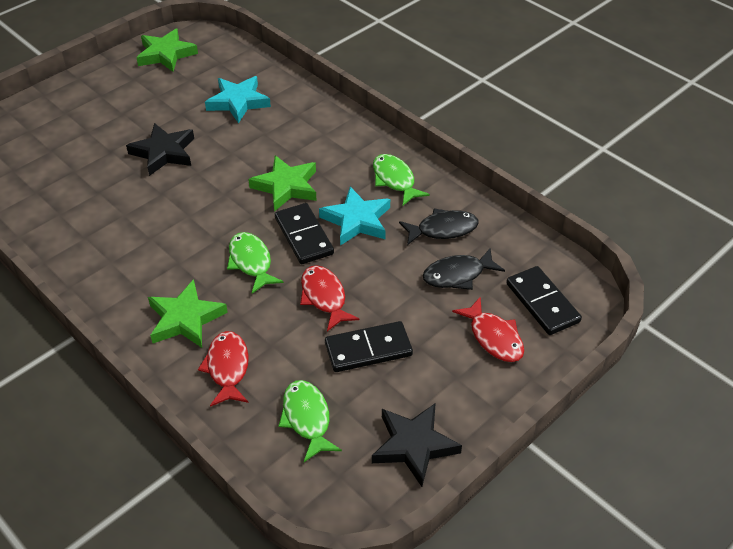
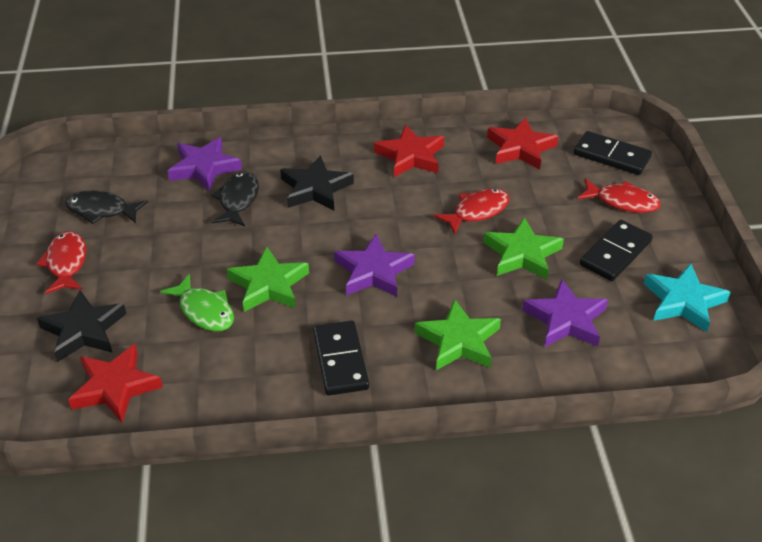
green fish: [227,232,284,294] [279,380,342,462] [373,154,430,205] = 3 -> [160,274,234,331] = 1
purple star: none = 0 -> [168,137,242,191] [334,234,415,297] [522,279,608,347] = 3
red star: none = 0 -> [68,344,163,423] [374,125,444,177] [487,118,559,169] = 3
turquoise star: [205,76,271,124] [319,187,390,246] = 2 -> [644,264,731,332] = 1

